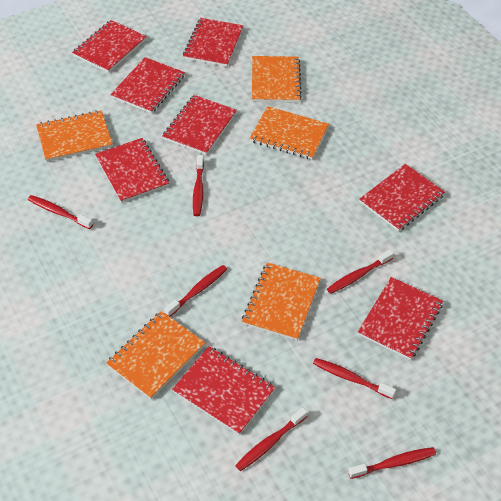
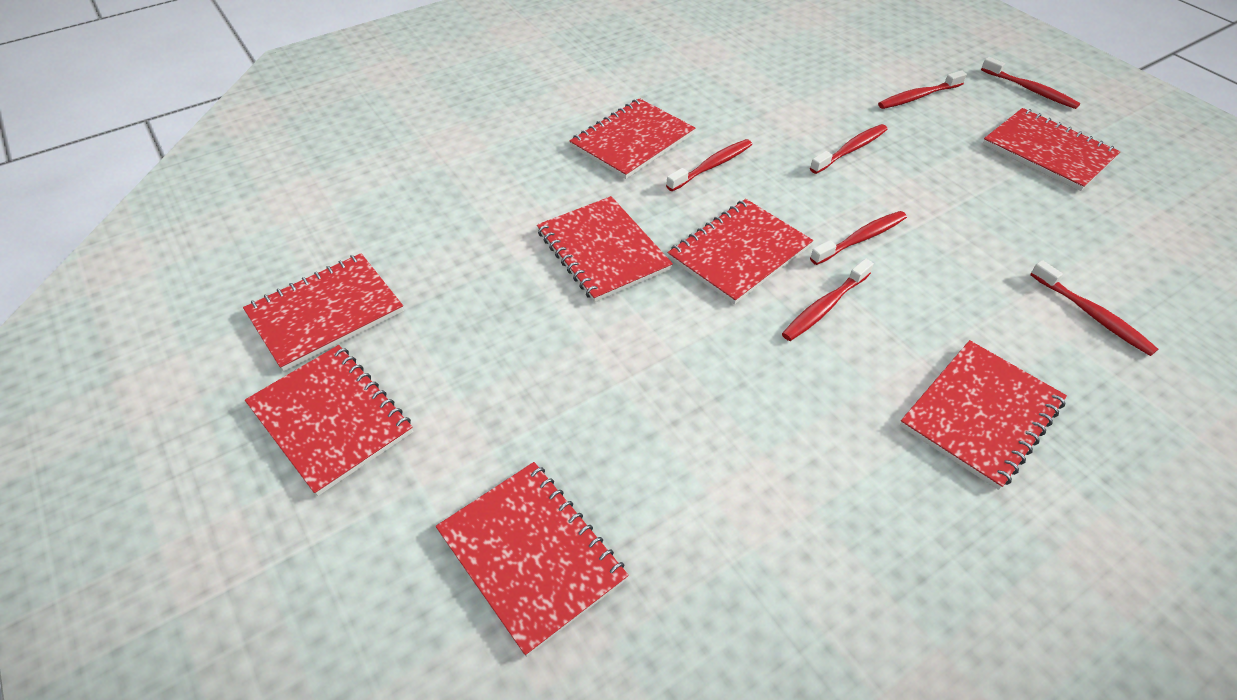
orange notebook: [36,110,113,162] [106,311,205,399] [242,262,321,341] [249,106,329,160] [252,56,302,102] = 5 -> none = 0

